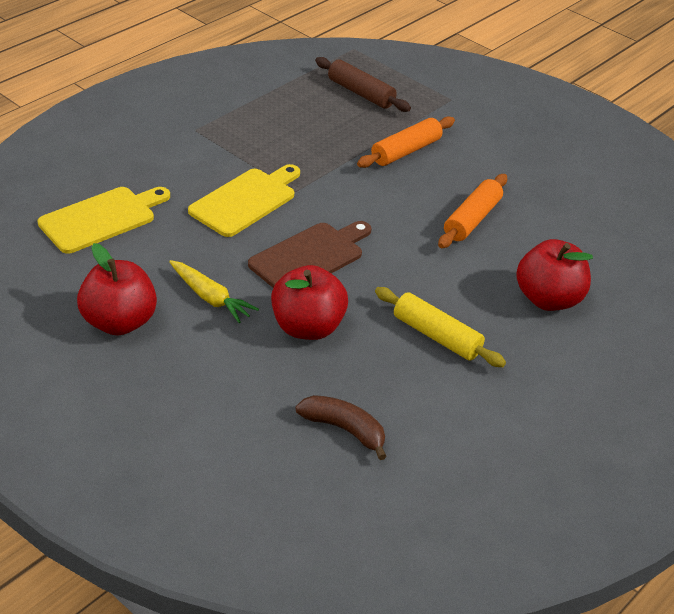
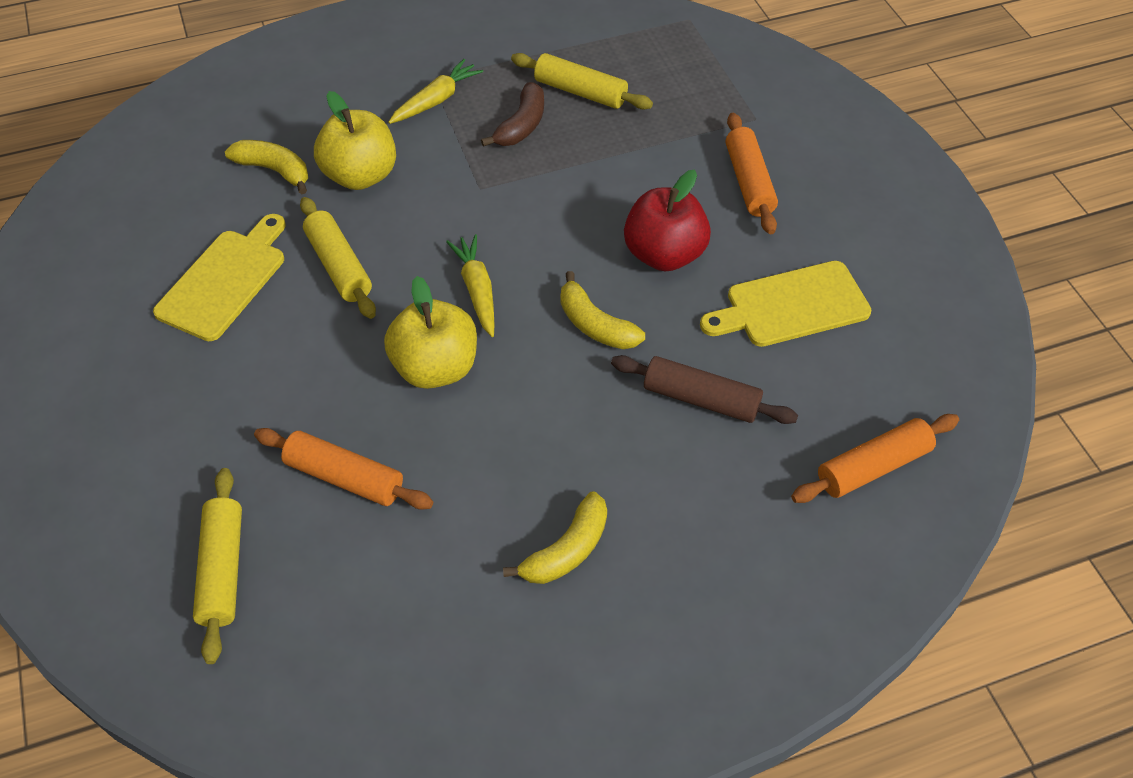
brown cutting board: [248,221,372,288] = 1 -> none = 0
orange rolling pin: [357,116,455,168] [438,174,507,248] = 2 -> [254,428,433,510] [726,113,778,234] [791,414,959,503] = 3
red apple: [77,243,157,336] [271,265,348,340] [516,239,593,311] = 3 -> [624,170,711,271] = 1
yellow apple: none = 0 -> [314,91,396,190] [384,276,477,389] = 2
yellow banana: none = 0 -> [225,140,308,194] [503,491,607,584] [561,271,645,349] = 3
yellow carrot: [169,260,259,323] = 1 -> [388,59,483,124] [446,234,494,337] = 2
yellow rolling pin: [375,287,506,367] = 1 -> [193,468,242,664] [300,197,376,319] [511,53,653,110] = 3

